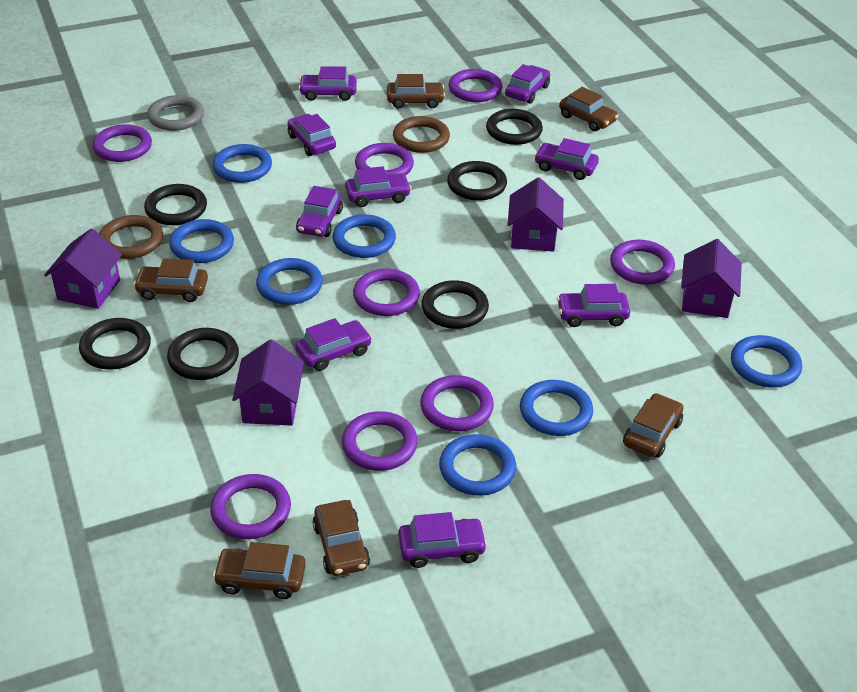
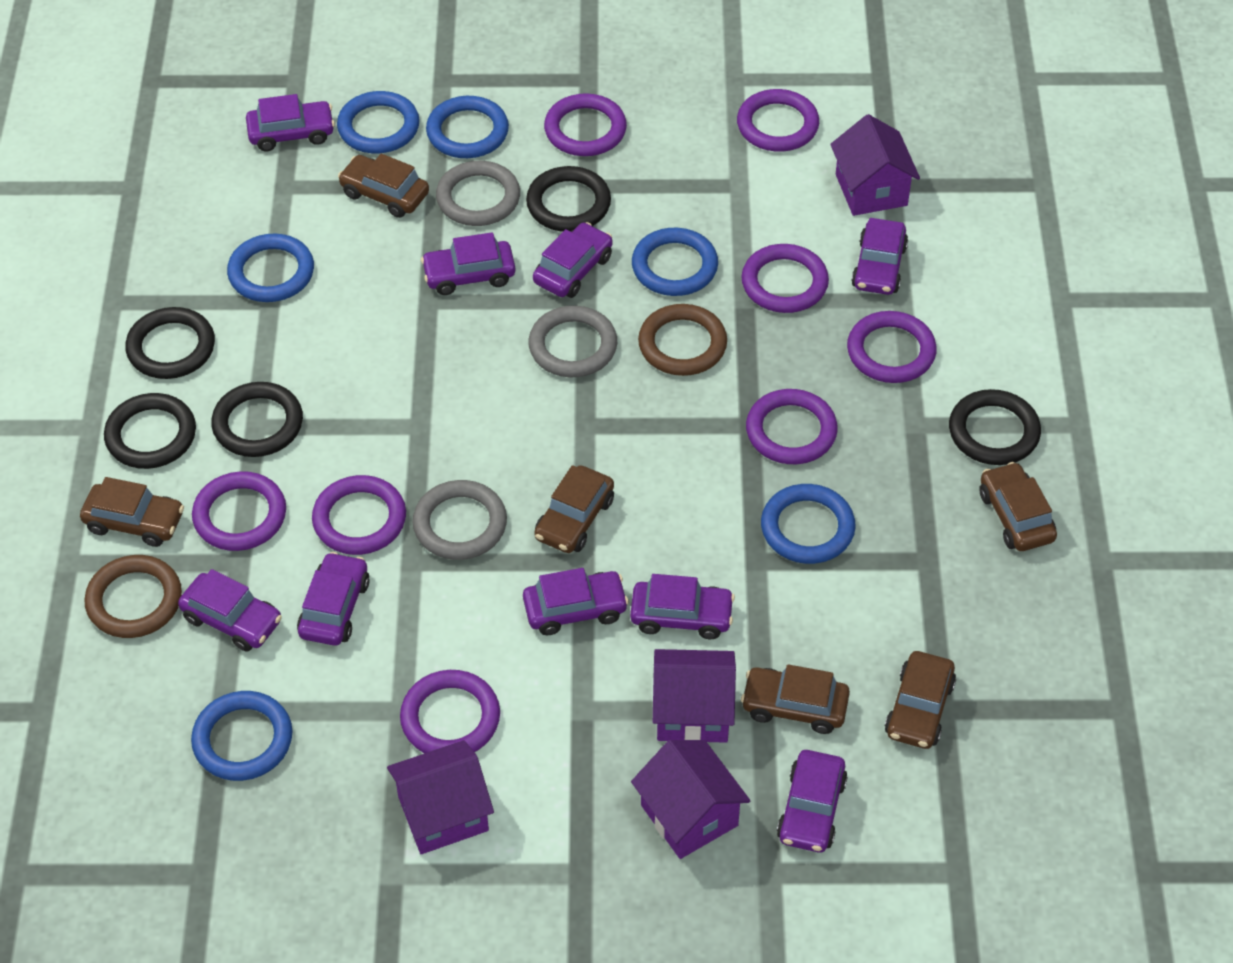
black ring: [79,318,151,370] [144,184,207,225] [167,328,239,380] [421,280,489,329] [447,161,507,201] [486,109,543,145] = 6 -> [104,393,196,469] [125,307,215,379] [211,382,303,457] [526,166,611,232] [949,389,1041,465] = 5
blue ring: [169,219,234,263] [212,144,272,183] [256,258,323,305] [332,214,396,258] [439,434,516,496] [520,380,593,436] [731,335,802,388] = 7 -> [191,691,293,781] [227,233,314,302] [337,91,420,153] [426,96,509,158] [632,228,718,296] [761,484,856,564] = 6
grey ring: [147,95,204,131] = 1 -> [413,480,507,560] [436,161,520,226] [529,306,617,377] = 3

